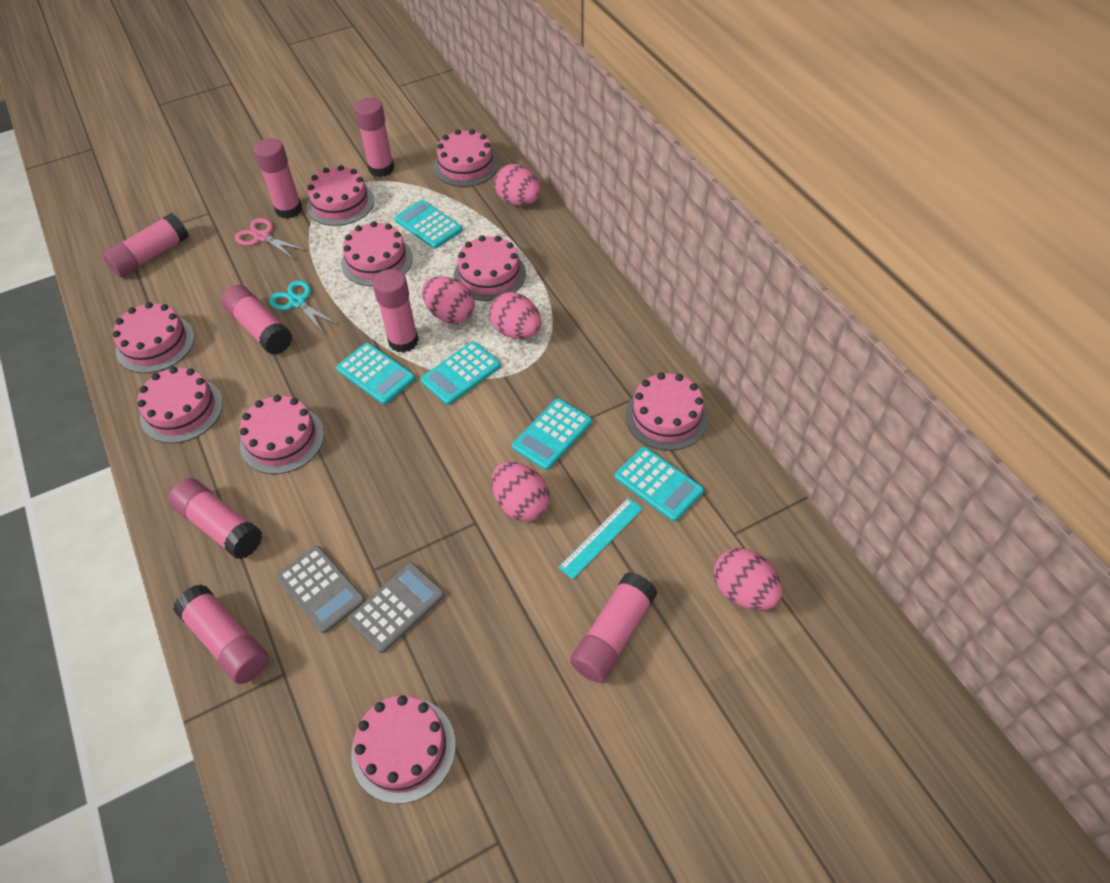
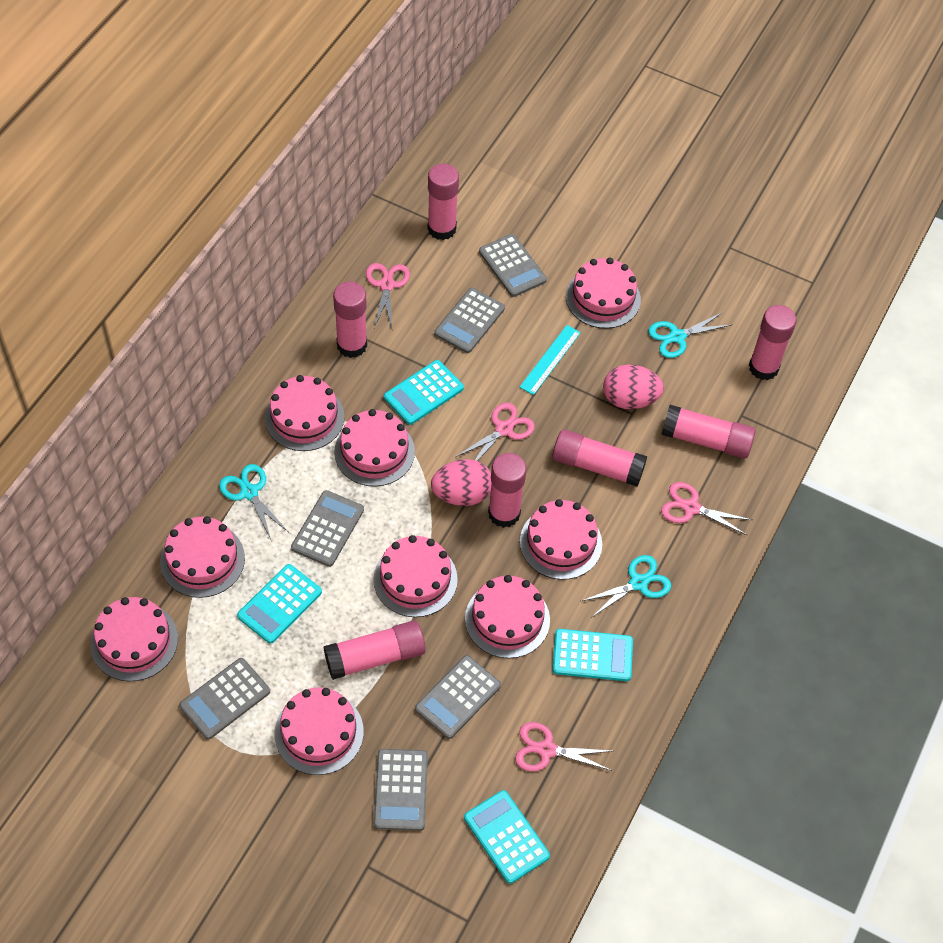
grey calculator: [276,546,365,633] [348,563,445,653] = 2 -> [179,658,270,740] [291,490,364,567] [374,749,428,831] [415,655,501,739] [434,288,505,353] [479,234,547,297] = 6
pink egg: [422,276,475,324] [489,292,541,339] [492,462,550,522] [494,164,541,206] [714,548,783,610] = 5 -> [431,459,492,506] [603,365,664,409] = 2
pink glue stick: [102,213,189,277] [168,478,263,560] [173,584,269,684] [221,285,293,355] [254,138,302,219] [354,98,394,177] [373,269,419,353] [570,572,658,683] = 8 -> [324,621,426,680] [333,281,367,358] [428,163,459,240] [488,453,527,528] [552,429,647,487] [661,405,756,458] [749,305,796,380] = 7
pink scissors: [235,218,307,260] = 1 -> [366,263,410,328] [455,403,535,461] [515,722,612,771] [661,482,752,535] = 4
turquoise calculator: [336,343,415,404] [395,200,462,249] [420,341,501,405] [512,398,592,470] [615,447,704,521] = 5 -> [237,564,322,644] [384,360,464,425] [464,790,550,884] [553,629,633,681] = 4
turquoise scissors: [269,280,337,334] = 1 -> [219,464,288,542] [581,555,671,618] [648,312,731,358] = 3

